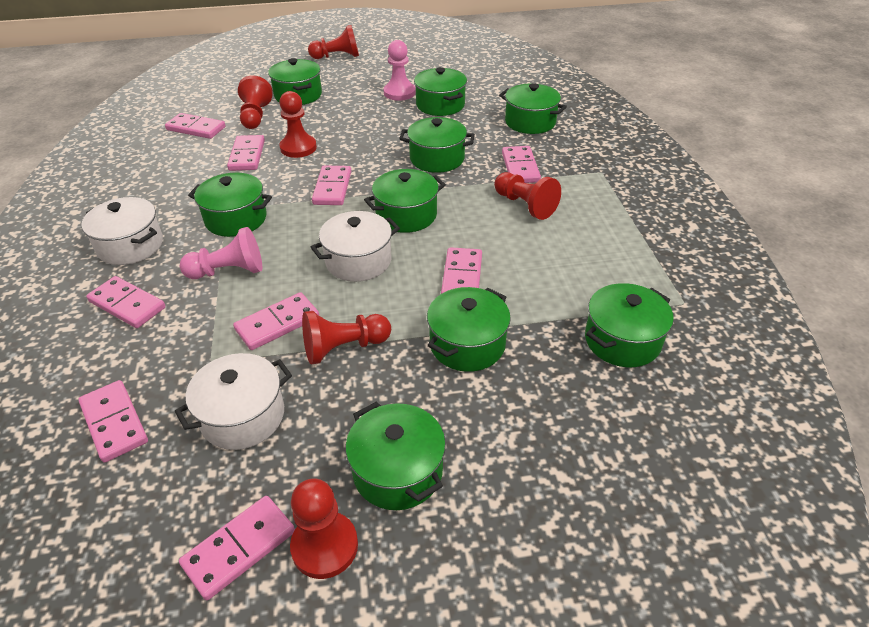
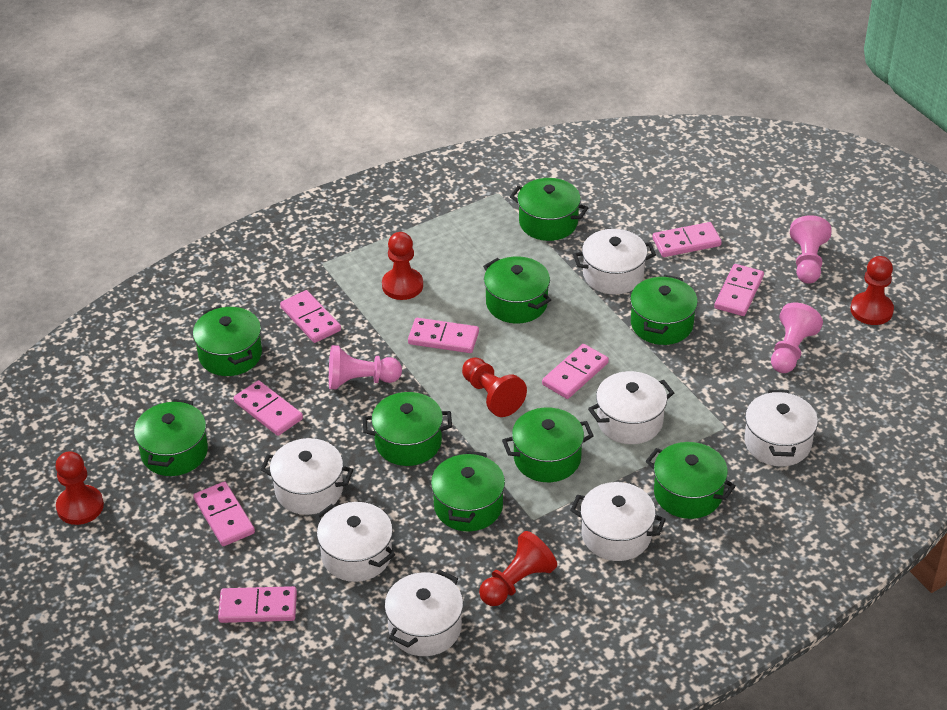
pink domino: [78,380,148,463] [86,276,166,328] [165,113,226,139] [179,496,295,600] [227,135,265,171] [233,292,319,350] [312,166,351,205] [441,247,482,294] [502,146,541,183] = 9 -> [193,481,255,546] [218,586,297,623] [234,380,303,436] [280,290,341,343] [408,318,479,353] [542,344,609,399] [652,222,722,257] [714,264,764,316] = 8
pink pawn: [180,227,262,279] [384,40,416,101] = 2 -> [329,345,402,389] [771,303,823,373] [790,215,831,284] = 3
red pawn: [238,75,273,129] [279,91,317,158] [290,479,358,579] [302,311,391,364] [308,25,359,59] [494,172,561,220] = 6 -> [56,451,104,525] [382,232,423,300] [462,357,527,417] [479,531,557,606] [850,256,894,325] = 5
white pot: [81,197,163,265] [175,353,292,450] [311,211,400,282] = 3 -> [261,438,353,515] [316,502,395,582] [384,570,463,656] [570,482,666,561] [573,229,656,294] [588,371,674,444] [744,390,818,466] = 7

